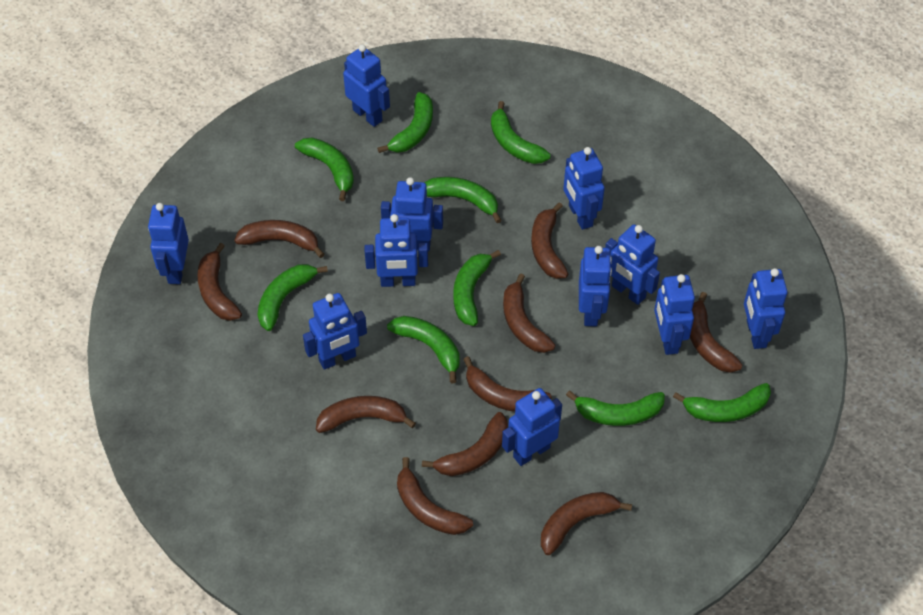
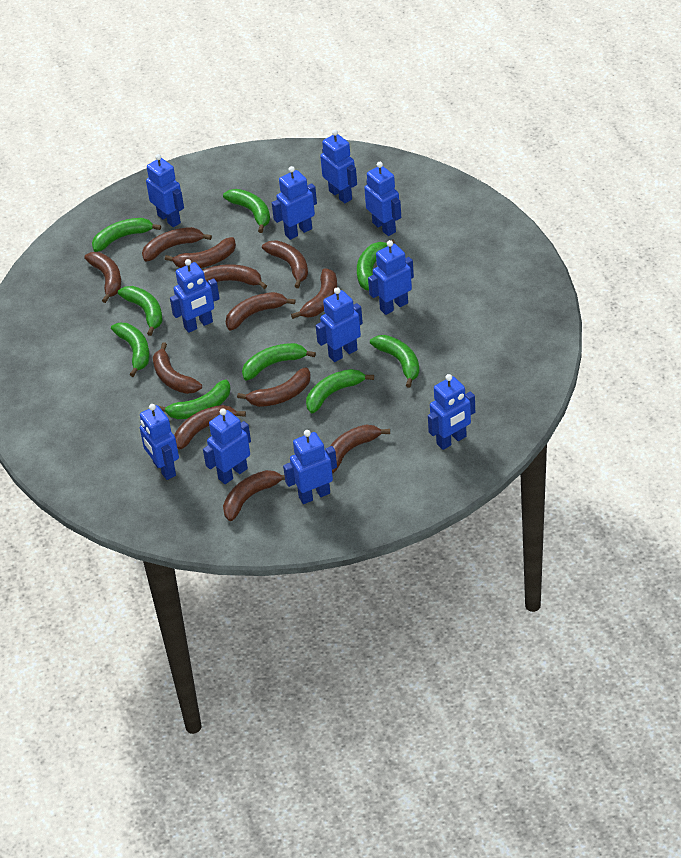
brown banana: [197,243,242,321] [234,220,324,258] [316,396,416,433] [397,457,473,535] [422,412,508,476] [463,356,552,412] [503,273,555,353] [531,202,568,279] [541,492,632,555] [690,292,742,372] = 10 -> [84,252,121,303] [142,227,212,262] [153,343,202,394] [165,237,236,268] [175,405,246,449] [202,264,267,289] [223,470,285,521] [226,292,296,330] [237,367,311,407] [262,240,308,288] [291,268,337,319] [329,425,390,473] = 12

